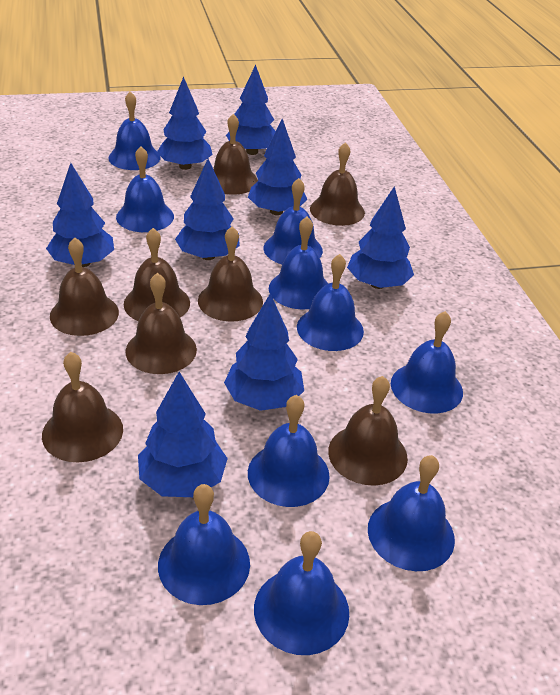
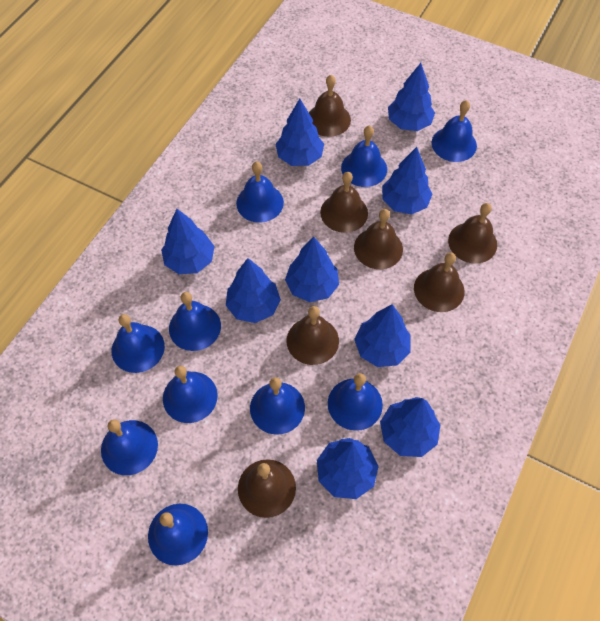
blue tree: [46,163,114,267] [138,372,228,497] [157,76,213,170] [175,159,240,260] [224,293,304,411] [226,65,276,155] [248,119,307,215] [347,186,414,289] = 8 -> [161,209,215,274] [226,258,281,323] [275,99,324,166] [285,237,339,302] [317,438,379,499] [354,304,411,367] [380,397,440,457] [382,147,433,214] [388,63,435,131] = 9
brown bell: [42,352,123,462] [50,237,119,336] [124,228,190,321] [125,273,197,374] [198,226,263,322] [213,114,258,194] [310,142,365,226] [328,376,408,486] = 8 -> [238,459,296,518] [287,306,339,365] [309,75,351,137] [320,172,368,233] [354,209,403,269] [414,252,465,312] [448,203,497,264] = 7

